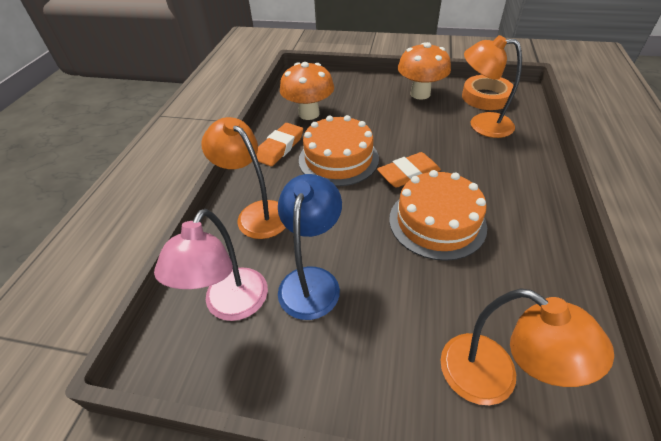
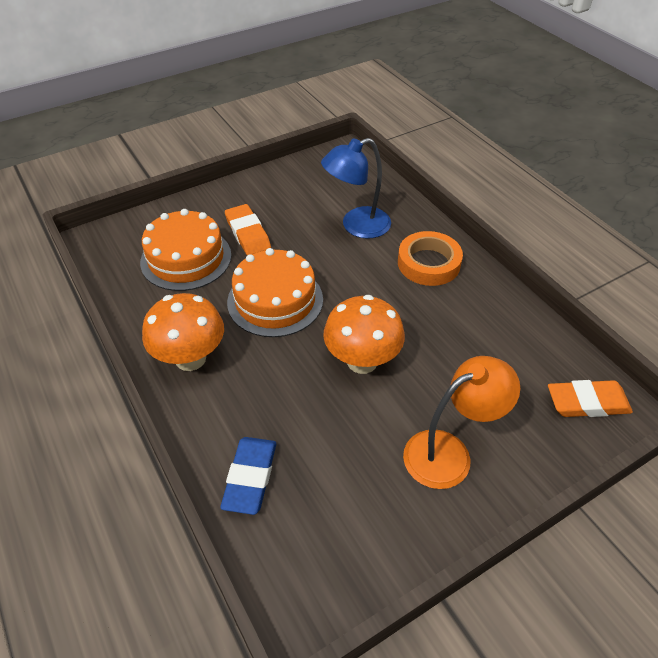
blue eraser: none = 0 -> [220,437,276,515] = 1
orange lamp: [201,117,286,239] [441,288,614,405] [464,35,522,138] = 3 -> [403,356,520,489] = 1
pink lamp: [154,209,268,321] = 1 -> none = 0

